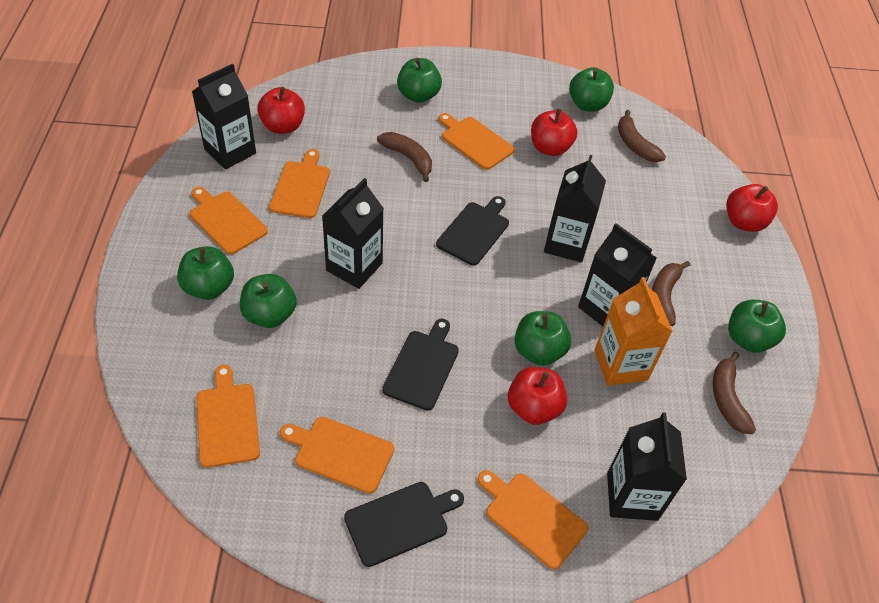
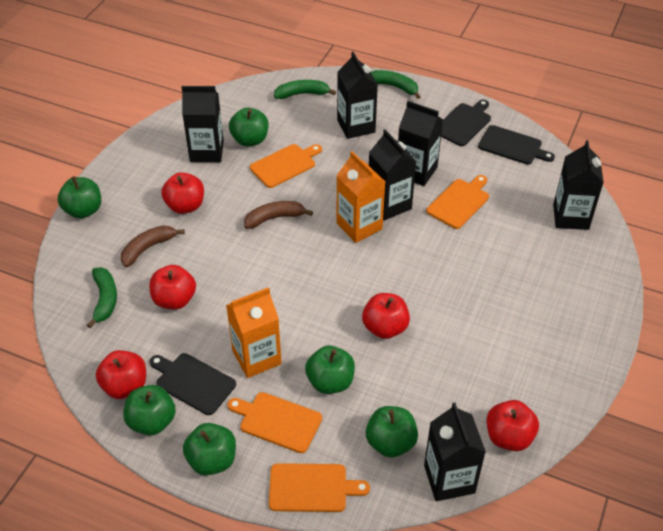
black carton: [192,64,256,169] [322,178,384,289] [544,155,606,262] [578,223,657,326] [607,413,687,521] = 5 -> [182,86,224,162] [337,52,378,139] [369,129,417,220] [398,101,443,186] [424,403,486,501] [553,140,604,230] = 6
brown banana: [377,132,432,182] [618,110,666,162] [652,261,690,326] [713,352,756,434] = 4 -> [121,225,185,267] [244,201,313,229] = 2
green banana: none = 0 -> [87,267,117,328] [274,80,336,99] [371,70,421,99] = 3
orange carton: [595,277,673,386] = 1 -> [226,287,282,378] [336,151,385,243] = 2
orange cutting board: [190,187,268,255] [196,365,260,468] [269,149,330,218] [280,417,394,494] [438,113,515,170] [478,470,588,569] = 6 -> [228,392,322,453] [250,144,322,188] [269,463,370,512] [426,175,489,229] = 4
red apple: [257,87,305,134] [508,367,567,425] [531,108,577,156] [726,184,778,232] = 4 -> [96,350,146,399] [150,265,196,309] [161,172,204,214] [362,293,410,339] [487,400,539,451] = 5

